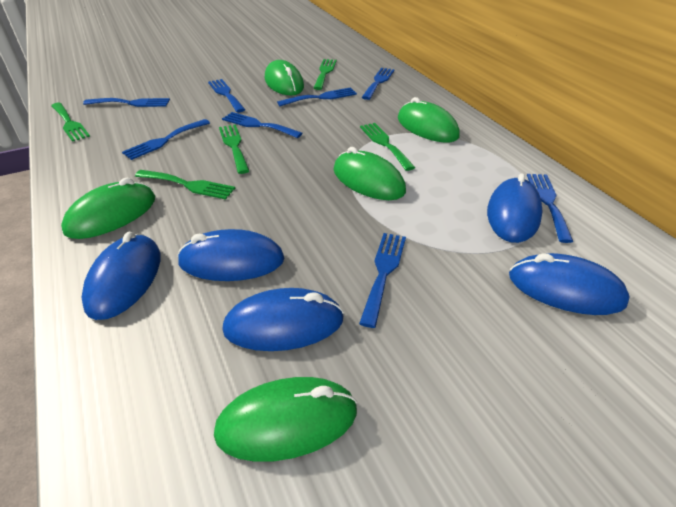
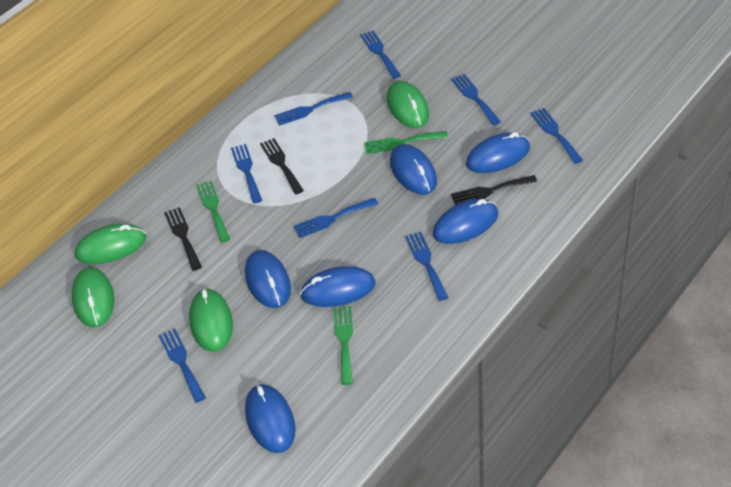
black fork: none = 0 -> [164,207,202,271] [260,138,304,194] [451,175,537,205] = 3
blue mouse: [82,232,161,320] [177,229,284,281] [222,288,344,351] [487,173,542,243] [509,253,630,315] = 5 -> [245,250,291,308] [245,384,296,453] [300,266,376,307] [390,144,437,195] [433,199,498,244] [466,132,530,173] = 6
green fork: [51,103,90,142] [135,170,235,200] [219,125,249,174] [314,59,337,90] [360,123,416,171] = 5 -> [196,181,230,243] [334,306,353,385] [364,131,448,154] = 3
green mouse: [61,177,155,239] [214,377,357,462] [265,60,304,96] [333,147,406,200] [398,97,460,143] = 5 -> [72,267,114,327] [75,224,146,264] [189,288,233,352] [387,81,429,128] = 4

